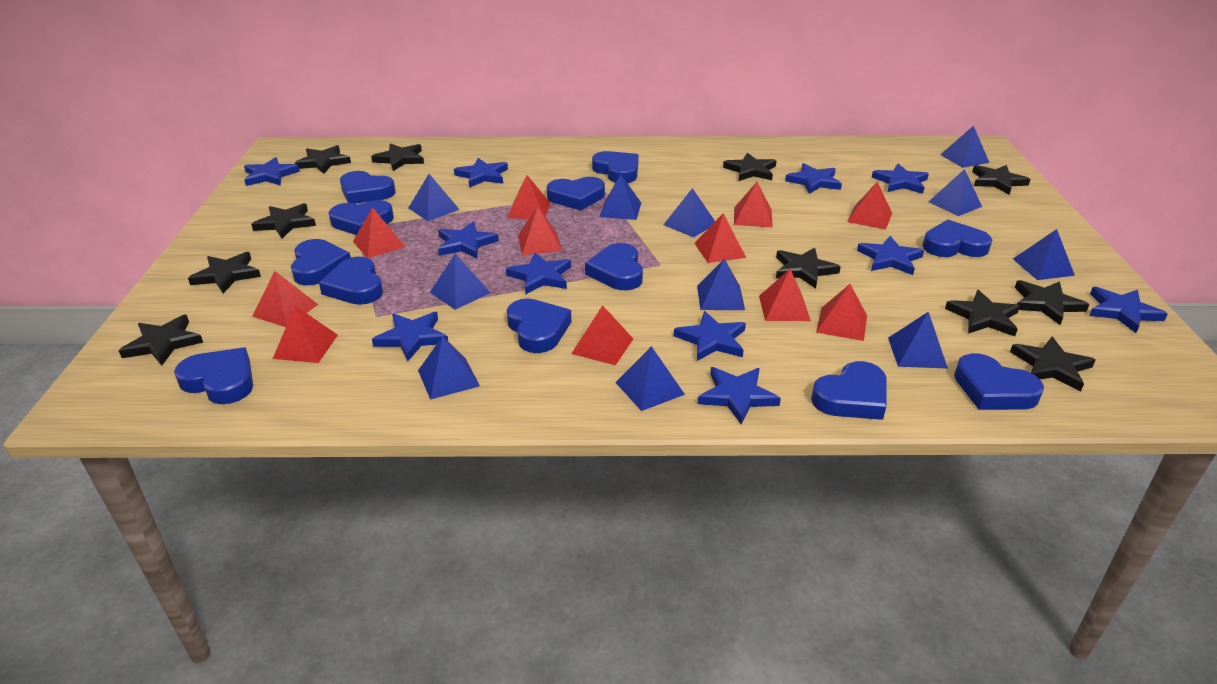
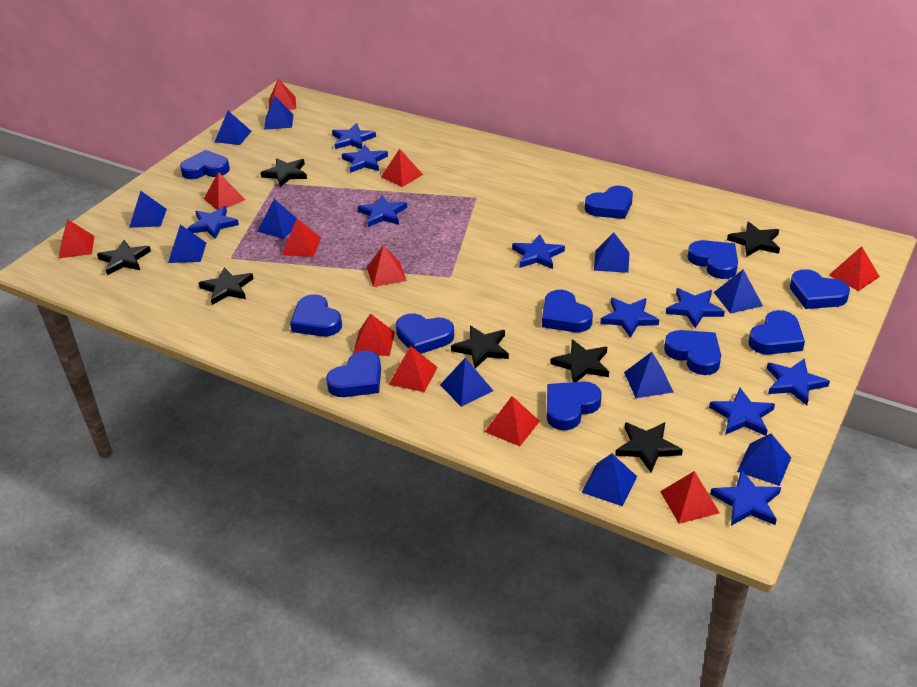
black star: [119,315,203,366] [188,252,261,293] [251,203,316,238] [295,145,351,174] [371,143,424,171] [723,153,777,181] [776,248,841,289] [945,290,1020,336] [972,165,1031,195] [1010,337,1096,391] [1015,280,1089,325] = 11 -> [97,240,151,275] [199,267,254,305] [261,158,307,187] [451,326,509,369] [550,339,609,382] [615,422,683,473] [727,222,780,256] = 7
blue heart: [174,347,253,404] [291,239,351,285] [319,257,383,305] [328,200,394,235] [340,171,395,204] [507,298,571,353] [547,177,605,210] [585,243,643,290] [592,151,639,183] [811,361,887,420] [923,220,992,257] [954,353,1044,410] = 12 -> [180,150,230,179] [290,294,342,337] [326,351,381,397] [396,313,454,354] [542,290,593,332] [547,381,602,430] [585,186,633,219] [664,330,721,375] [688,240,738,279] [748,310,805,354] [790,269,850,309] = 11
blue star: [244,157,300,186] [372,312,448,361] [438,221,499,259] [454,158,508,188] [506,253,571,295] [674,311,746,361] [698,367,781,425] [785,163,842,194] [857,236,924,275] [872,164,929,194] [1089,287,1168,333] = 11 -> [187,206,239,239] [332,123,376,149] [342,145,388,173] [357,195,407,227] [512,234,565,269] [600,298,659,338] [666,288,725,328] [709,388,775,436] [710,470,781,526] [767,359,830,405] = 10

